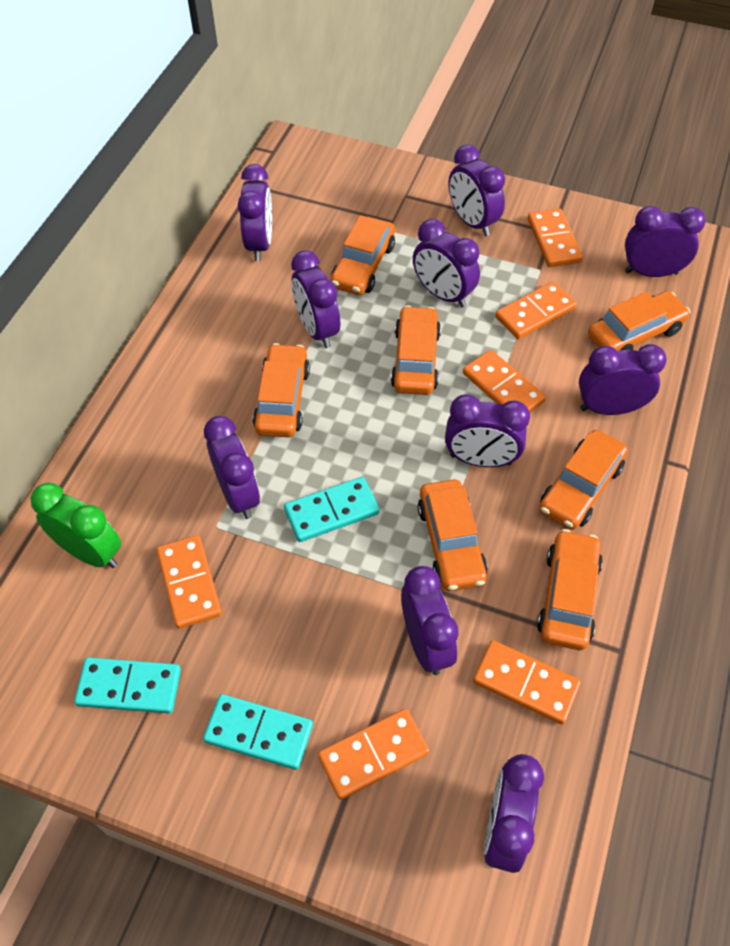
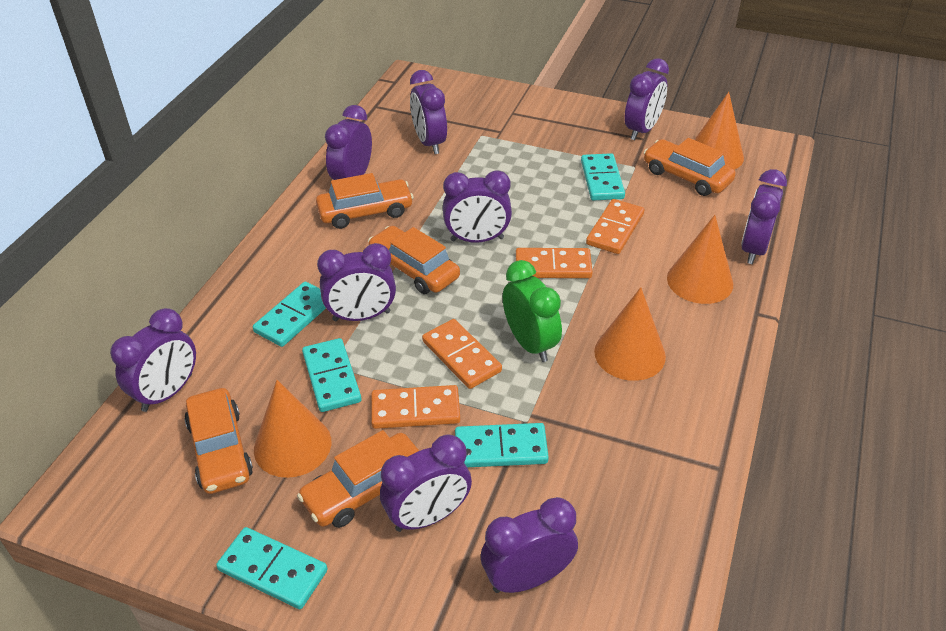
orange car: [253,343,310,437] [331,215,395,295] [391,306,441,395] [418,480,488,591] [537,529,603,650] [539,430,628,530] [588,291,690,351] = 7 -> [184,388,253,494] [297,430,419,528] [316,173,414,229] [368,226,460,294] [644,138,736,196] = 5
orange cone: none = 0 -> [254,380,331,478] [594,287,666,381] [667,215,733,304] [694,92,744,170] = 4
orange domino: [157,535,222,629] [318,709,429,800] [463,350,546,412] [473,640,581,724] [495,281,577,339] [528,208,583,267] = 6 -> [371,385,460,429] [422,319,502,389] [516,248,593,278] [586,199,644,254] = 4
purple clock: [204,416,260,519] [238,164,272,261] [291,250,340,348] [401,566,458,675] [413,219,480,307] [445,394,530,467] [448,144,505,236] [484,754,544,873] [579,344,667,415] [625,206,706,277] = 10 -> [110,308,196,412] [317,243,396,321] [325,105,372,180] [380,434,472,532] [410,70,447,154] [443,170,512,243] [481,497,578,593] [624,58,669,140] [741,169,787,264] = 9
turquoise domino: [74,657,181,714] [203,694,313,770] [284,477,379,542] = 3 -> [216,527,327,609] [253,282,326,347] [302,338,361,412] [455,423,549,467] [581,153,625,200] = 5

